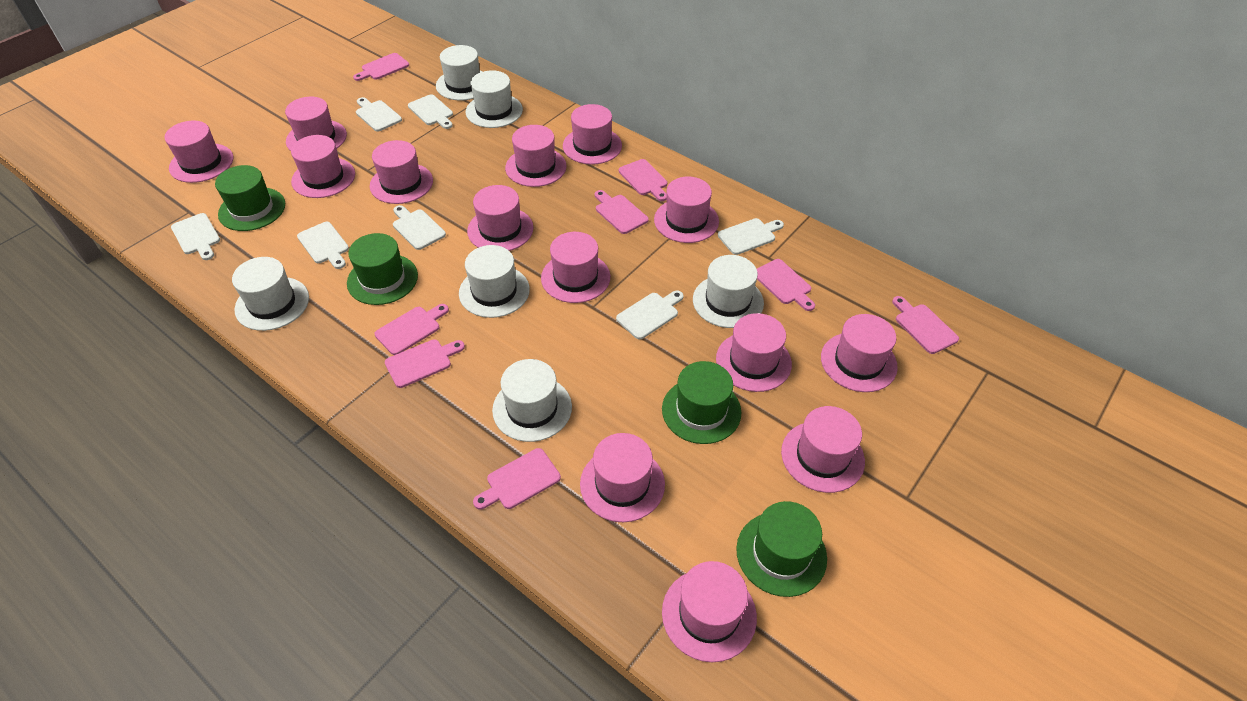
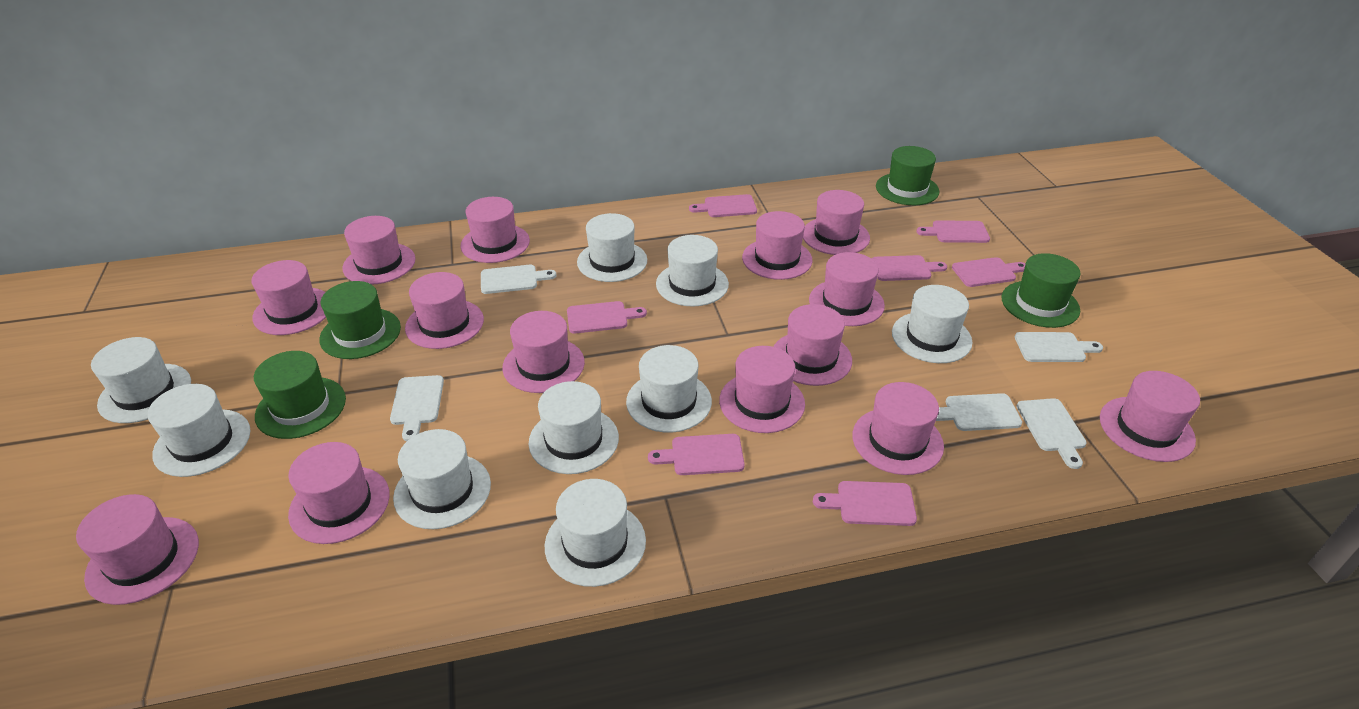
pink cutting board: [353,53,409,81] [375,304,449,355] [385,339,465,388] [473,448,561,510] [595,190,649,234] [619,159,667,201] [757,259,815,311] [892,296,959,354] = 8 -> [567,301,647,333] [648,434,745,475] [689,194,757,217] [813,481,917,526] [872,255,947,281] [916,220,990,243] [952,257,1025,287] = 7
white cutting board: [171,213,220,260] [297,222,349,269] [356,97,402,132] [393,205,446,250] [408,94,453,129] [616,290,684,339] [718,218,784,255] = 7 -> [390,375,444,442] [481,265,557,294] [936,393,1022,431] [1015,332,1103,362] [1016,398,1087,469] = 5
white hat: [232,257,309,331] [436,45,482,100] [459,245,530,318] [466,70,523,128] [492,359,572,442] [693,255,764,328] = 6 -> [91,337,191,423] [148,384,251,477] [393,429,491,529] [528,381,619,474] [545,479,646,587] [577,213,647,282] [626,345,712,433] [656,235,729,307] [892,285,972,363] = 9

